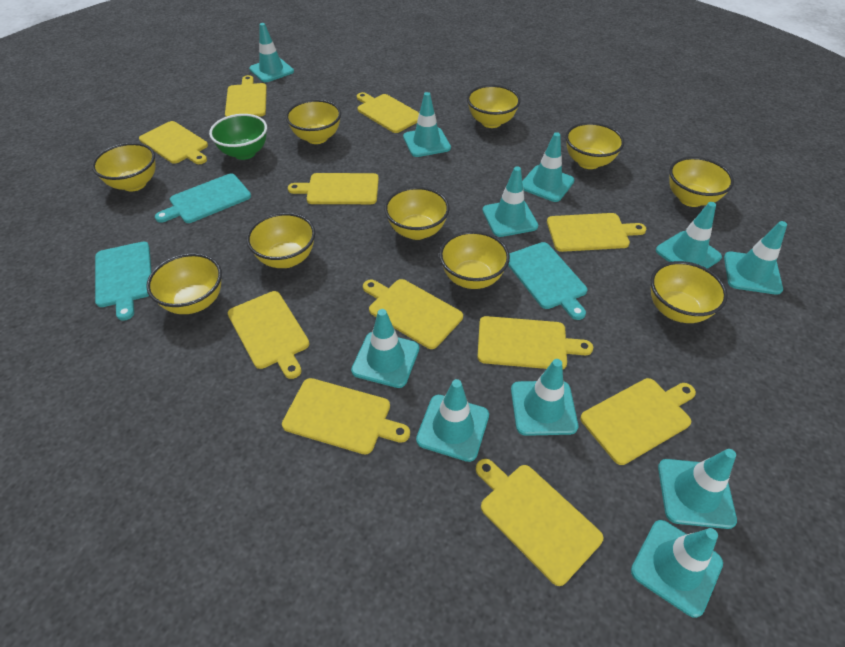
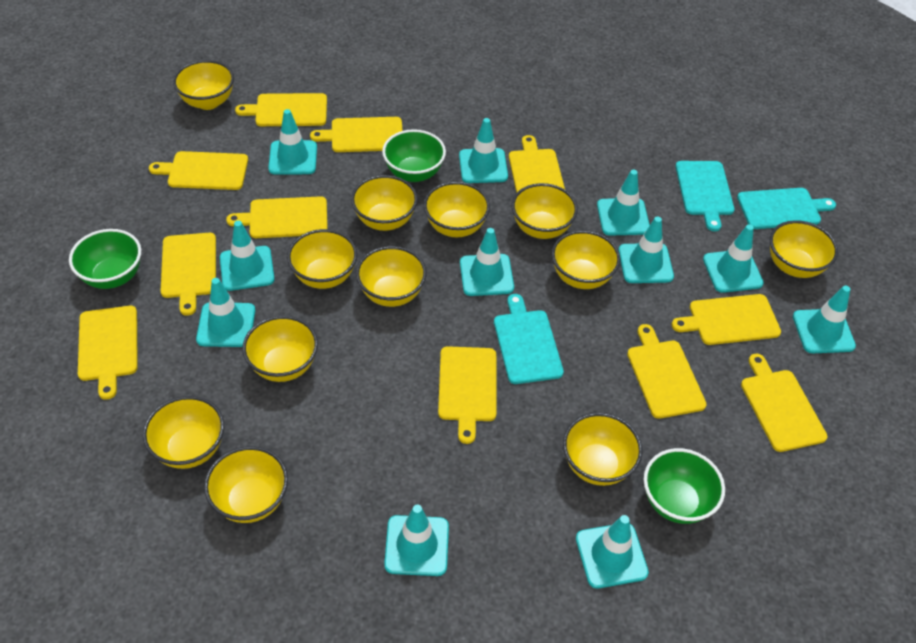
green bowl: [209,114,267,160] = 1 -> [69,229,141,289] [382,129,446,182] [644,448,725,524] = 3
yellow bowl: [92,143,156,192] [146,253,222,314] [246,213,315,268] [286,99,341,144] [384,187,450,240] [439,231,510,289] [467,85,521,128] [566,122,624,169] [651,261,728,323] [669,157,734,207] = 10 -> [143,396,224,469] [173,60,234,110] [204,446,288,523] [242,316,318,382] [287,229,357,289] [351,175,418,231] [356,246,426,307] [424,182,490,237] [512,183,578,239] [552,231,620,289] [563,413,642,486] [770,220,838,278] = 12

